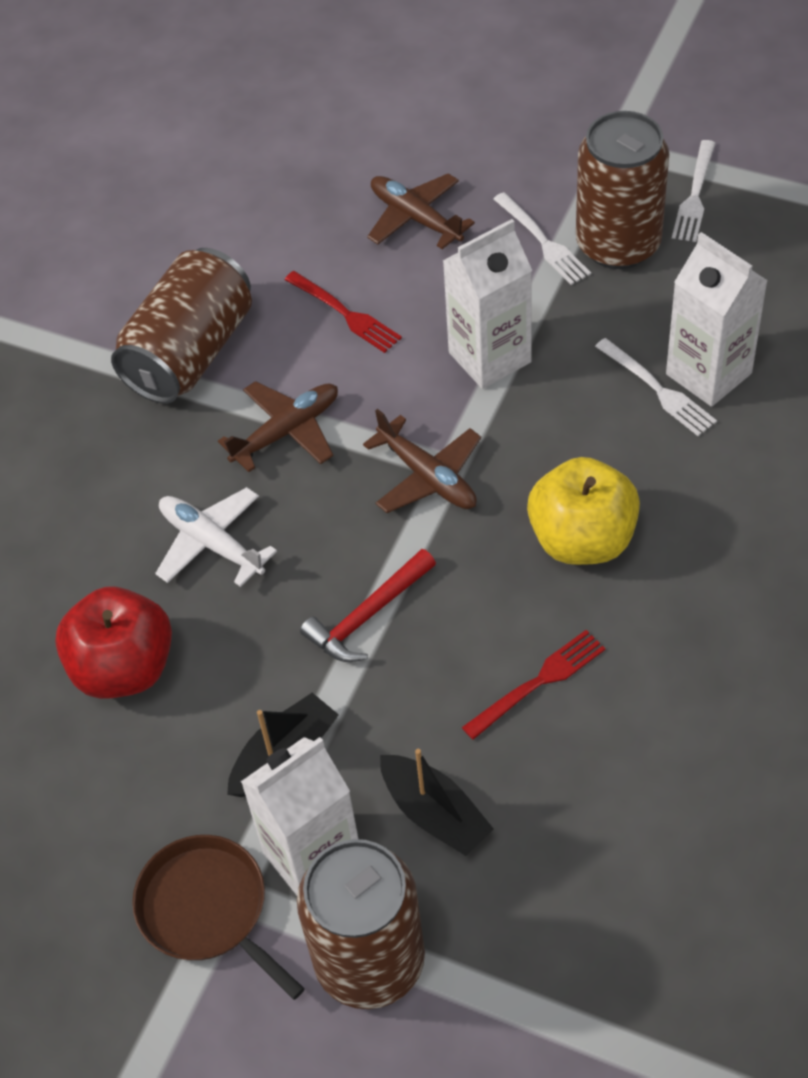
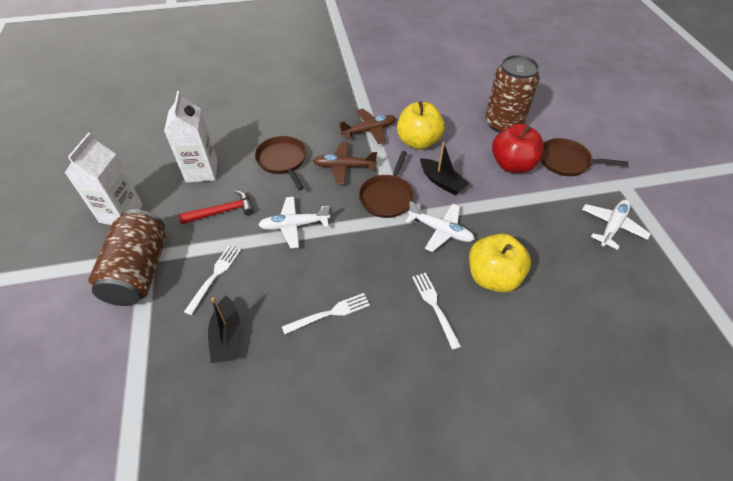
brown can: [111,248,252,404] [297,839,425,1009] [576,111,669,269] = 3 -> [88,209,166,306] [485,55,540,133] = 2
brown pan: [132,835,305,1000] = 1 -> [255,136,307,190] [358,151,414,218] [540,138,628,176] = 3
brown plane: [218,381,338,472] [363,409,481,513] [367,173,475,249] = 3 -> [313,142,377,184] [339,109,396,144] = 2
red fork: [284,271,402,353] [462,630,605,740] = 2 -> none = 0
white carton: [241,737,358,895] [443,219,532,389] [666,232,768,407] = 3 -> [65,133,143,225] [164,91,218,183] = 2
white plane: [155,487,277,587] = 1 -> [258,197,330,248] [406,201,475,252] [582,200,651,250] = 3
yellow apple: [527,457,640,565] = 1 -> [397,101,445,150] [469,234,531,292] = 2

